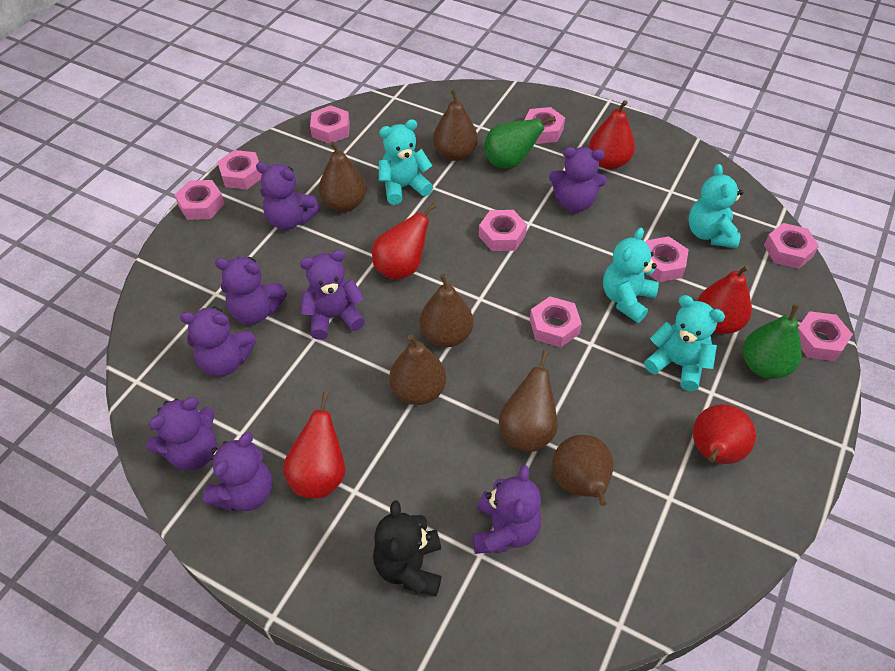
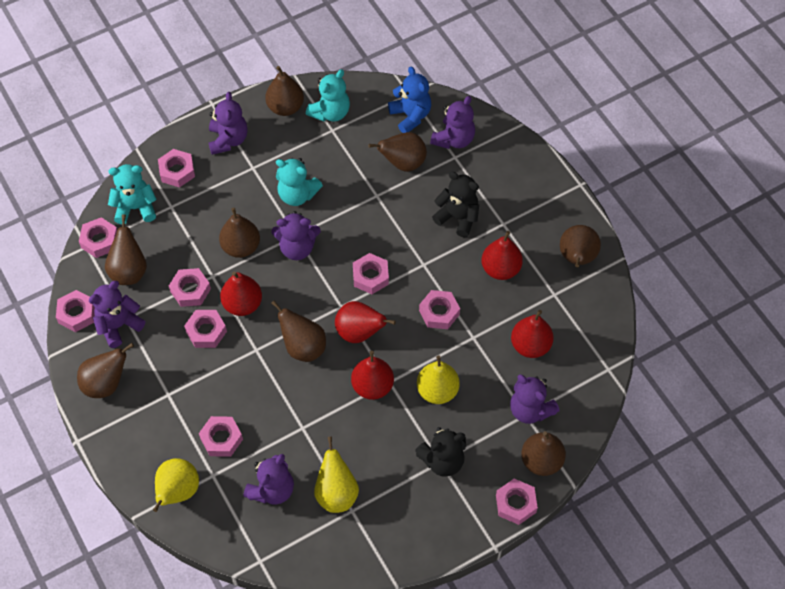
black teddy bear: [373,500,441,596] = 1 -> [415,427,466,477] [432,172,479,237] = 2
blue teddy bear: none = 0 -> [388,67,431,133] = 1
brown pear: [319,141,366,212] [389,334,446,405] [419,274,473,347] [433,89,478,161] [499,350,558,452] [552,435,613,506] = 6 -> [77,343,134,398] [105,214,147,285] [219,208,260,258] [265,66,304,116] [271,301,326,362] [368,132,427,172] [521,431,566,476] [560,225,601,267] = 8
green pear: [484,116,556,168] [743,304,802,379] = 2 -> none = 0
purple teddy bear: [146,397,216,470] [180,307,256,377] [202,432,272,511] [215,257,287,324] [256,162,320,230] [300,250,365,340] [473,465,541,554] [549,147,607,212] = 8 -> [89,281,145,348] [208,92,248,155] [243,454,294,505] [271,211,321,260] [430,96,475,149] [510,374,559,424] = 6
turquoise teddy bear: [379,119,433,205] [603,228,659,323] [644,295,725,391] [689,164,743,248] = 4 -> [108,164,157,224] [276,158,323,206] [306,69,350,122] = 3
yellow pear: none = 0 -> [153,458,199,512] [314,437,359,513] [417,355,460,404] = 3

